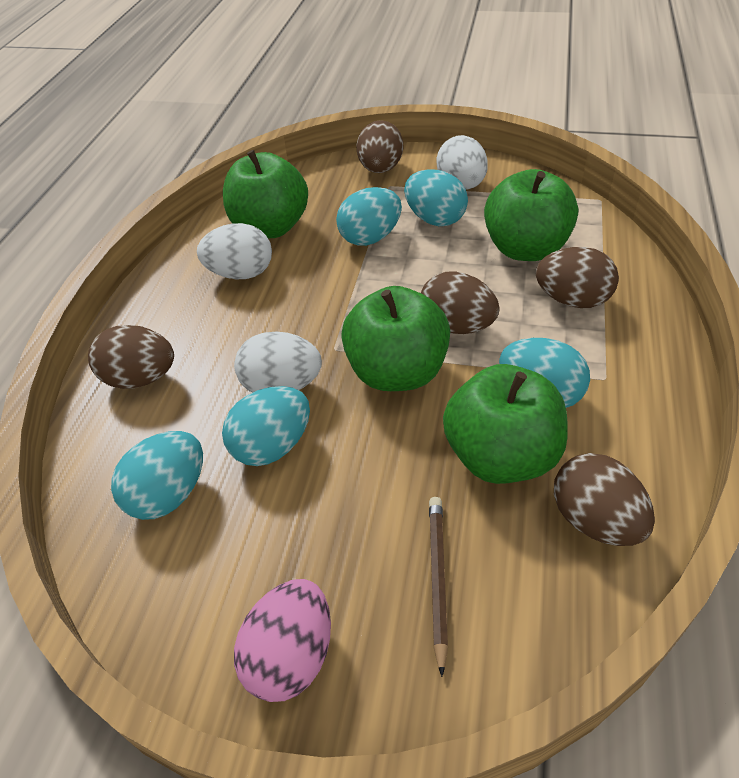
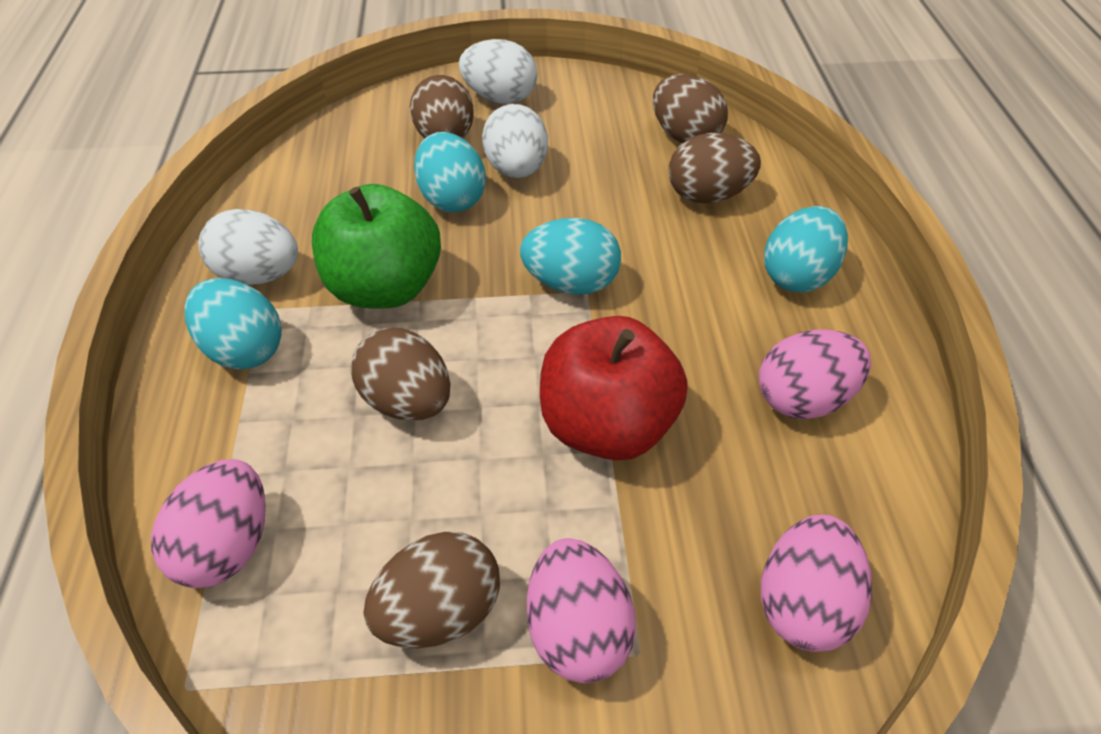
brown pencil: [429,497,448,677] = 1 -> none = 0
green apple: [223,150,308,238] [341,286,450,391] [443,364,568,484] [484,169,578,261] = 4 -> [312,184,441,309] = 1
pink egg: [234,579,331,702] = 1 -> [151,459,266,588] [527,538,636,683] [759,329,871,419] [761,515,872,652] = 4
red apple: none = 0 -> [540,316,688,460] = 1
turquoise egg: [111,431,203,520] [222,386,310,466] [336,187,402,246] [404,169,468,226] [499,338,590,408] = 5 -> [185,278,282,370] [414,132,486,212] [520,218,621,295] [764,206,848,293] = 4

